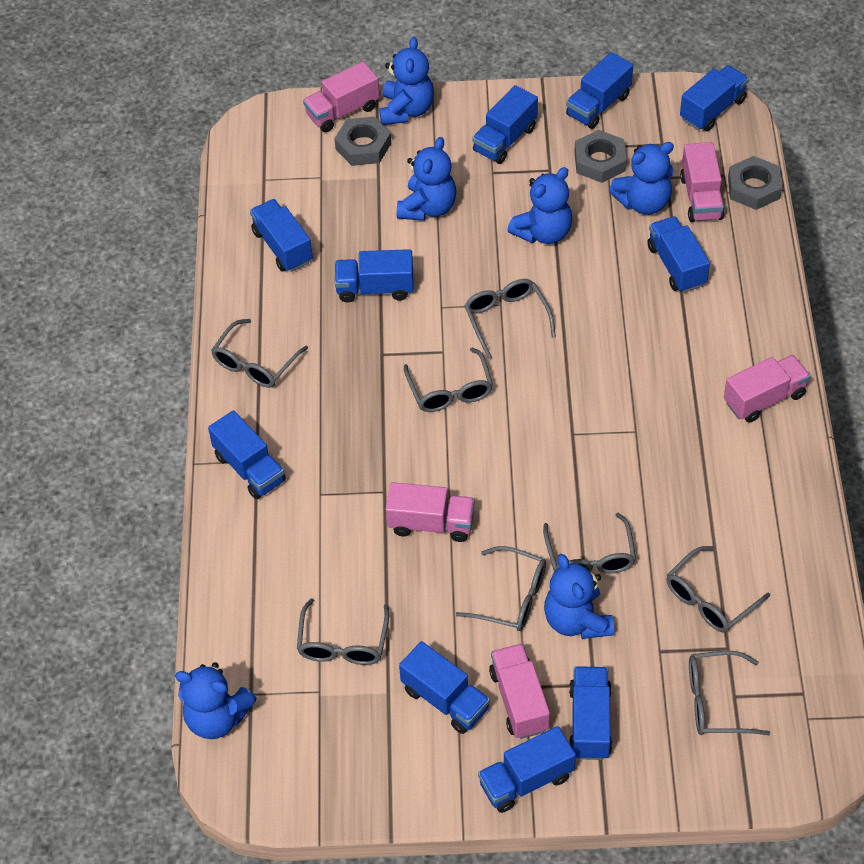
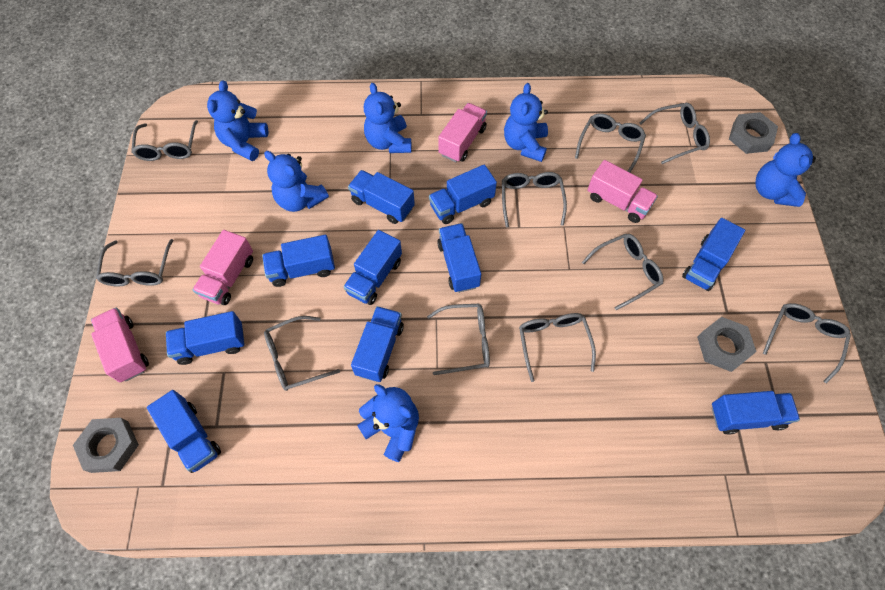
grey glasses: [211,319,308,388] [297,598,389,665] [404,348,493,412] [456,546,546,631] [464,279,556,359] [543,513,636,574] [666,546,770,633] [689,651,770,735] = 8 -> [96,239,174,286] [131,120,198,161] [264,316,340,391] [427,304,490,375] [502,172,567,228] [519,313,596,382] [575,113,646,172] [582,234,663,310] [640,103,710,164] [763,303,851,384] = 10
pink truck: [303,62,380,132] [386,482,475,542] [489,643,550,739] [680,142,725,222] [724,355,810,423] = 5 -> [91,308,149,382] [193,230,253,305] [438,103,487,162] [587,160,658,223] = 4

